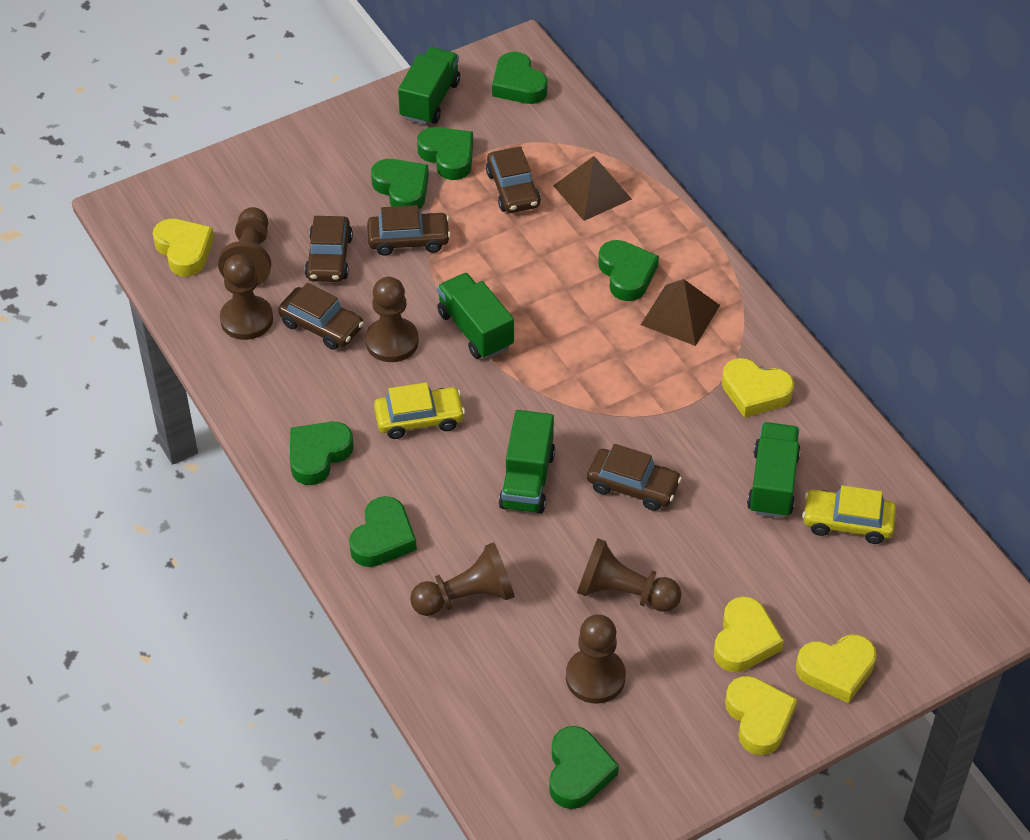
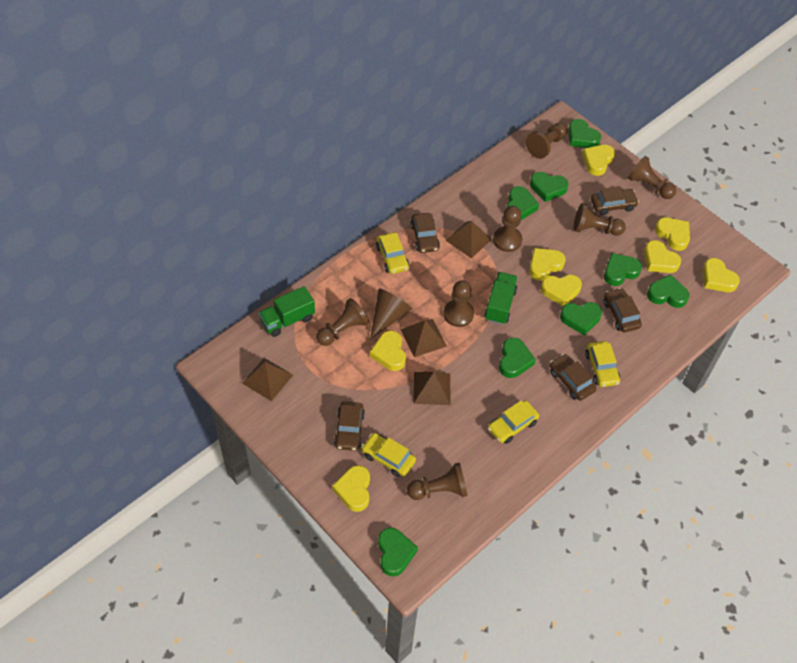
brown cone: none = 0 -> [370,288,412,340] = 1
brown pawn: [218,207,271,285] [220,254,273,340] [365,277,419,362] [410,542,515,616] [566,614,626,704] [577,538,681,612] = 6 -> [316,298,369,346] [407,462,468,500] [443,281,474,327] [493,206,522,252] [526,123,568,159] [574,203,626,236] [628,156,676,199] = 7
brown pyramid: [553,156,632,221] [641,279,720,346] = 2 -> [242,358,293,401] [401,319,447,357] [413,372,450,405] [446,221,492,259] = 4
green heart: [290,422,354,485] [349,496,417,567] [371,159,429,209] [417,127,473,180] [492,52,548,104] [549,726,619,809] [598,240,659,301] = 7 -> [378,527,418,576] [499,338,536,378] [507,186,539,220] [530,172,568,202] [560,302,602,335] [568,119,601,148] [604,253,642,286] [647,275,689,308] = 8
green truck: [398,47,460,125] [437,273,514,359] [499,410,555,514] [747,422,800,518] = 4 -> [259,286,315,337] [484,272,518,325] = 2
yellow car: [374,382,465,439] [802,485,896,544] = 2 -> [361,433,416,477] [376,232,409,274] [488,400,539,444] [585,341,620,387] = 4
yellow heart: [153,219,214,276] [714,596,784,672] [722,358,794,418] [725,676,797,755] [796,635,877,703] = 5 -> [332,465,370,512] [370,331,406,371] [529,248,566,281] [541,274,582,306] [582,145,615,176] [644,240,681,273] [655,217,690,251] [702,258,740,292] = 8

